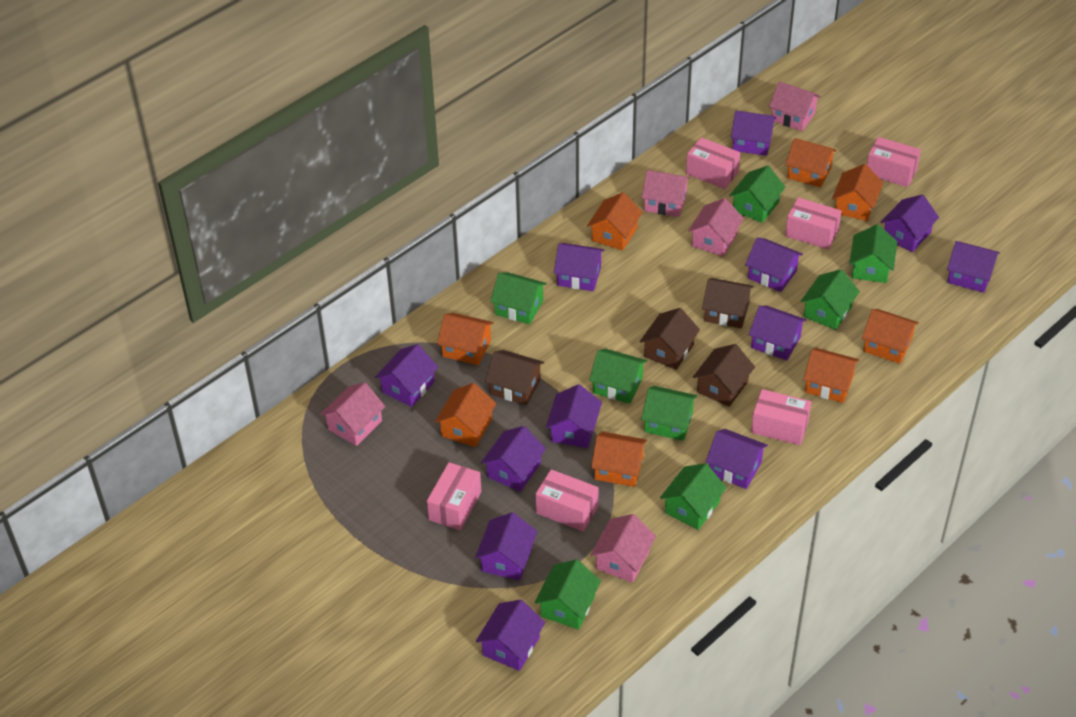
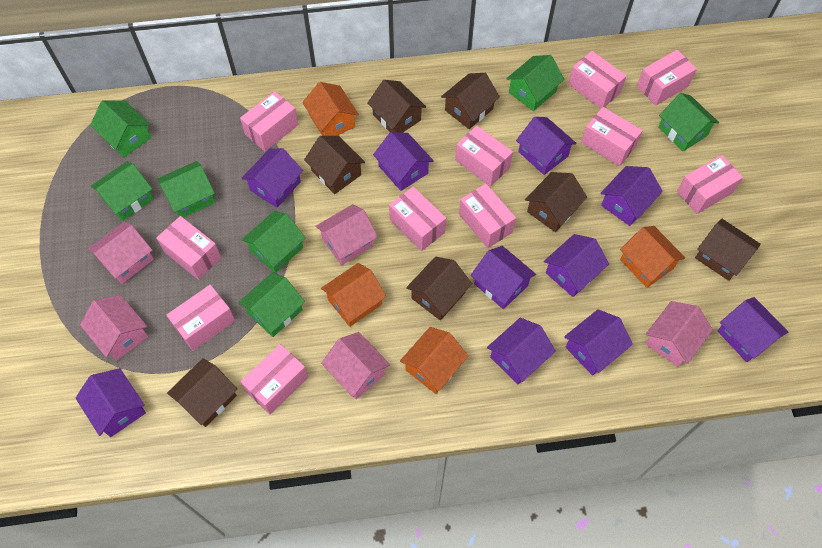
brown house: [485,350,544,405] [640,308,700,370] [693,344,755,407] [702,278,754,329] = 4 -> [167,358,238,427] [304,136,365,194] [367,80,426,133] [406,256,472,320] [441,73,500,129] [525,172,587,232] [695,219,761,281] = 7
green house: [490,272,547,324] [535,559,601,630] [589,349,647,404] [641,386,697,441] [660,463,727,530] [729,166,786,223] [801,269,860,330] [849,224,897,283] = 8 -> [90,101,151,158] [91,161,154,221] [157,161,215,218] [238,272,305,337] [241,211,306,273] [506,55,564,111] [658,93,719,151] = 7
orange house: [435,383,496,447] [437,313,494,365] [587,192,643,251] [591,432,647,487] [785,138,837,188] [803,348,859,403] [832,164,883,221] [862,309,919,364] = 8 -> [302,82,359,136] [321,263,386,327] [400,327,468,394] [620,226,685,288] = 4
pink box: [427,462,482,530] [535,469,598,531] [686,137,740,189] [751,389,811,445] [785,197,842,250] [867,137,921,187] = 6 -> [156,216,222,280] [166,285,235,351] [240,91,298,152] [240,344,308,414] [389,187,446,251] [455,126,513,187] [459,184,516,248] [568,51,627,109] [581,107,643,166] [637,50,697,106] [677,155,743,214] = 11
purple house: [375,344,438,407] [475,512,537,580] [476,600,545,671] [481,426,546,492] [546,384,602,448] [554,243,604,291] [706,429,768,489] [731,111,776,156] [745,237,803,292] [749,306,807,361] [881,194,939,252] [947,241,1000,293] = 12 -> [75,368,146,437] [241,148,303,208] [373,132,434,191] [471,246,536,309] [487,318,556,384] [516,117,577,175] [544,234,609,297] [564,309,633,376] [601,166,663,226] [717,297,788,362] = 10

